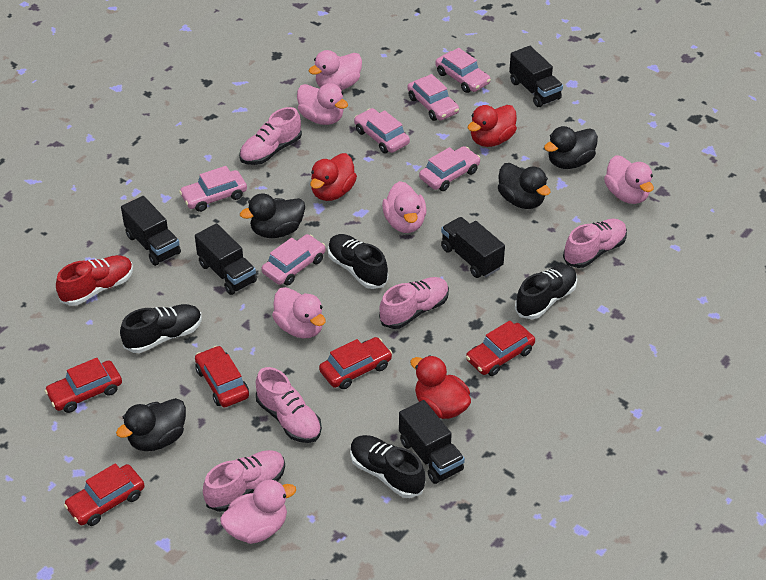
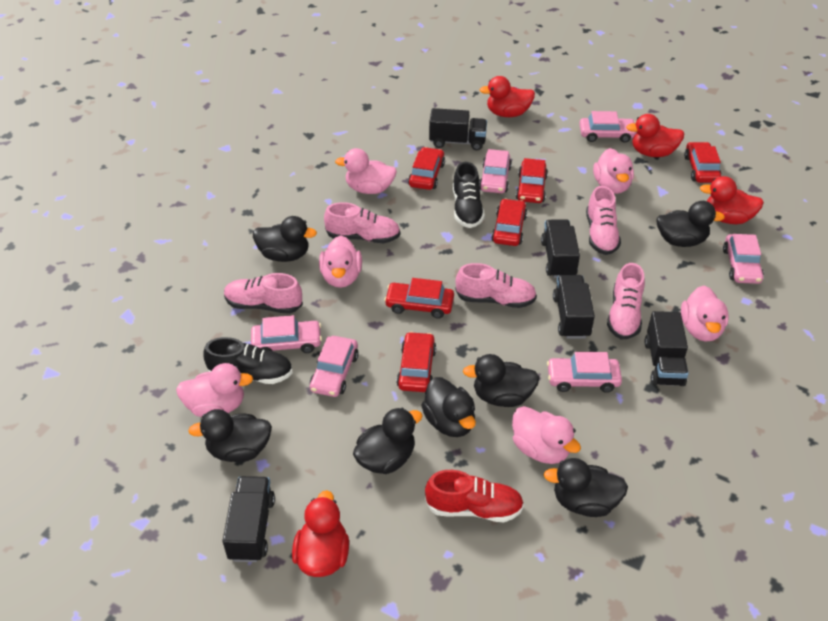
black duck: [116,398,186,451] [240,193,305,238] [498,163,551,209] [544,126,598,169] = 4 -> [188,409,272,462] [253,216,317,262] [353,408,423,474] [422,377,476,437] [463,354,540,407] [544,458,628,517] [656,201,725,247] = 7
black shoe: [120,304,202,353] [328,234,388,289] [350,435,425,498] [515,265,577,319] = 4 -> [204,337,293,384] [453,162,485,228] = 2
red car: [45,358,122,413] [64,463,145,526] [195,346,249,408] [319,337,392,389] [466,320,535,376] = 5 -> [384,278,454,319] [396,332,437,392] [408,147,445,190] [491,199,527,246] [516,158,548,203] [684,142,722,183] = 6
red duck: [310,153,357,201] [410,355,471,419] [468,105,517,147] = 3 -> [292,490,349,577] [480,76,535,117] [626,114,684,157] [700,176,764,224] = 4

